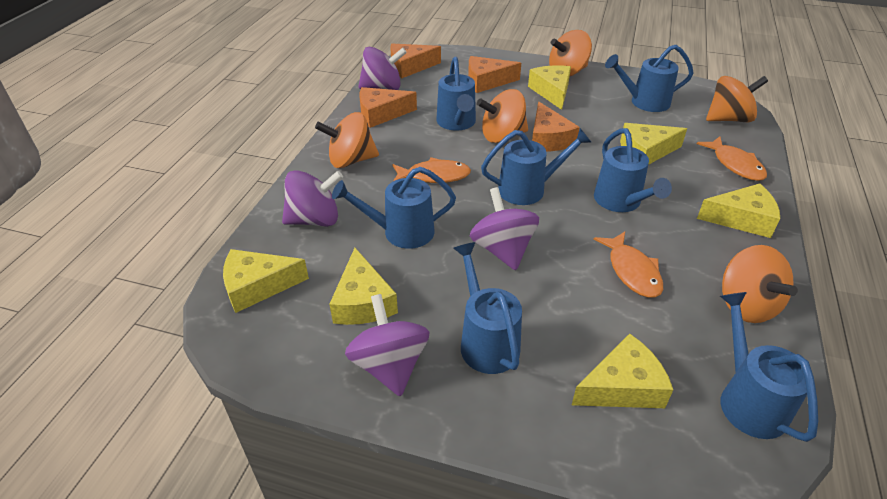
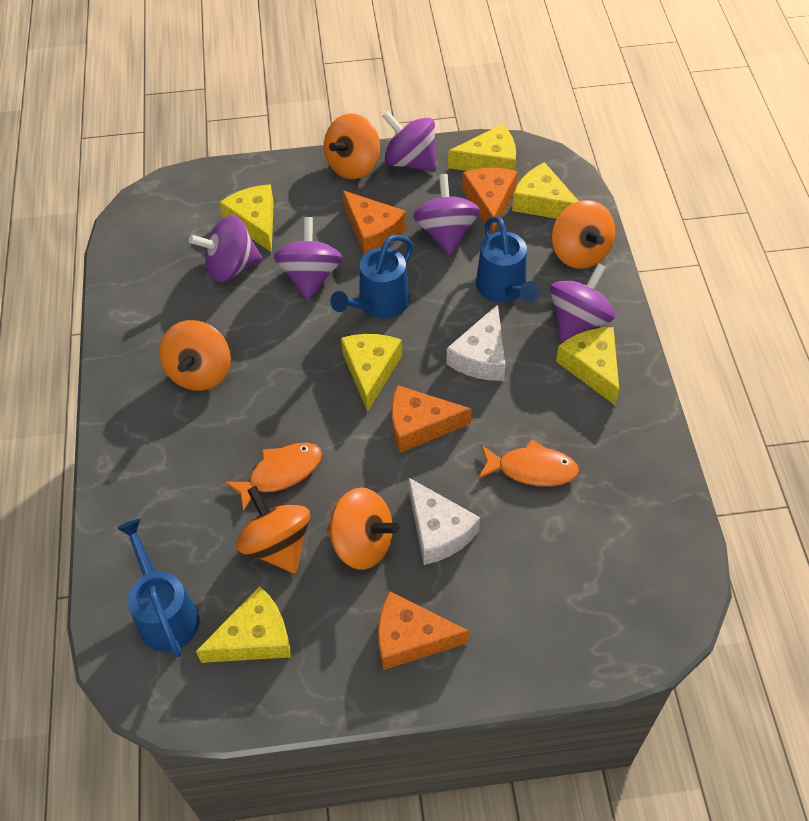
blue watering can: [332,167,456,249] [436,57,476,131] [453,242,522,374] [481,128,591,205] [594,128,672,212] [605,45,693,112] [720,292,818,442] = 7 -> [117,519,199,657] [330,235,413,319] [476,216,540,303] = 3
orange fish: [392,157,471,183] [594,232,663,298] [697,136,767,181] = 3 -> [225,443,322,512] [478,439,579,487] = 2
purple spinning top: [282,170,343,227] [345,294,429,397] [358,47,407,90] [470,187,539,270] = 4 -> [189,215,263,282] [274,217,343,300] [382,111,436,172] [413,174,480,255] [550,263,615,341] = 5
white cheese: none = 0 -> [409,478,480,565] [446,304,506,381] = 2

